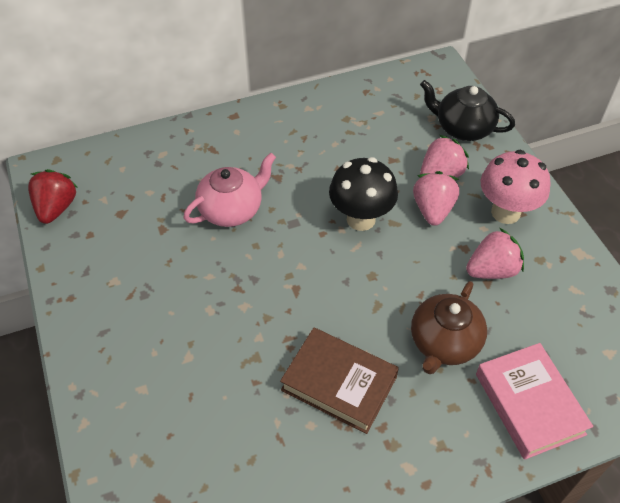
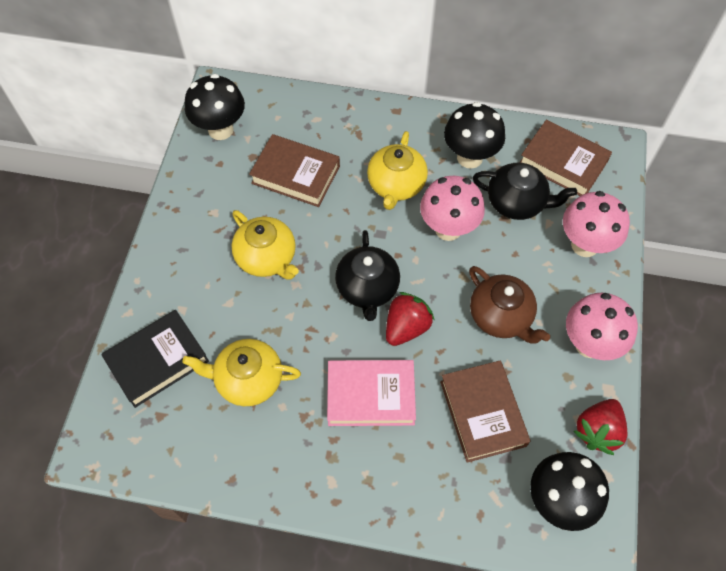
black book: none = 0 -> [101,310,209,408] = 1
black mushroom: [329,157,398,231] = 1 -> [185,74,245,140] [444,102,505,169] [530,452,609,531] = 3
black teapot: [420,80,515,141] = 1 -> [335,230,400,321] [473,163,577,220] = 2
brown book: [280,328,399,434] = 1 -> [249,134,340,207] [440,360,530,463] [519,120,612,196] = 3
pink mushroom: [481,150,550,224] = 1 -> [420,176,485,241] [563,191,630,257] [566,293,638,360] = 3
pink strawberry: [413,171,459,226] [420,135,469,178] [466,228,524,279] = 3 -> none = 0
pink teapot: [183,153,276,227] = 1 -> none = 0
red strawberry: [28,169,78,224] = 1 -> [386,292,435,346] [573,399,628,455] = 2
yellow teapot: none = 0 -> [182,339,301,406] [231,210,299,280] [367,131,428,210] = 3

